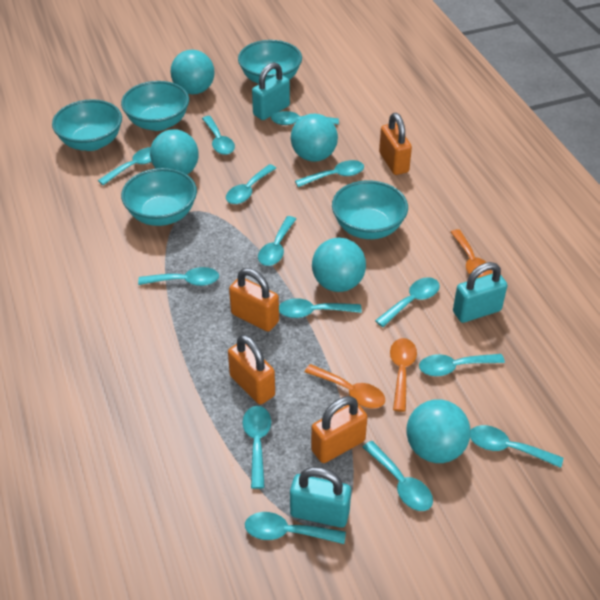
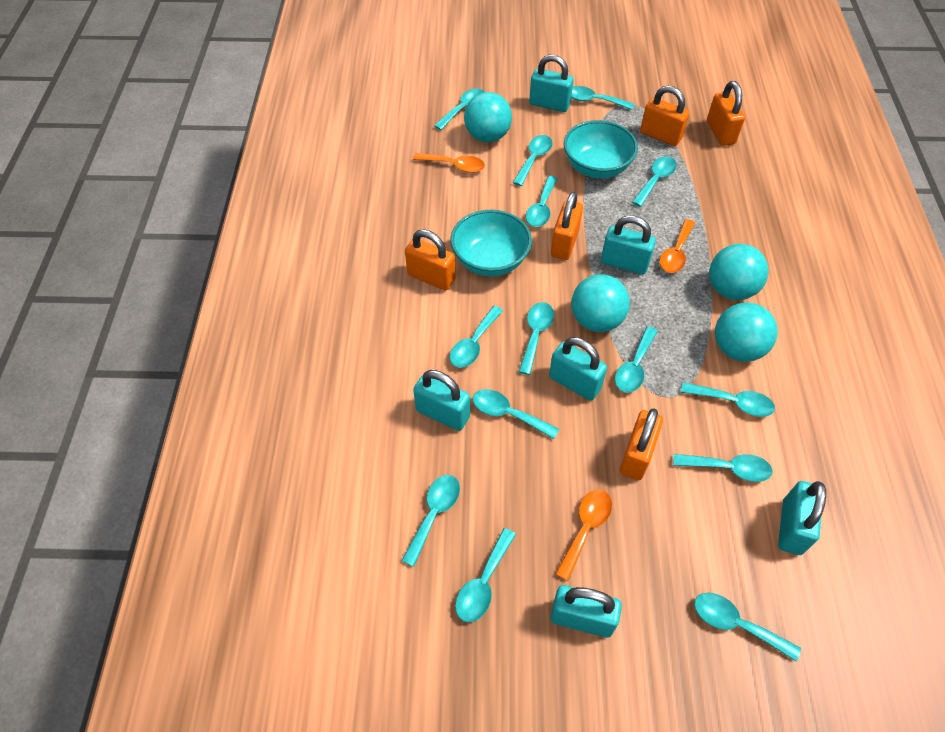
orange padlock: [228,334,275,405] [229,268,279,331] [311,396,368,463] [379,113,412,175] = 4 -> [405,229,455,291] [551,192,583,260] [620,408,663,480] [640,86,689,146] [707,81,745,146] = 5
turquoise ball: [150,129,199,174] [171,50,215,94] [291,114,338,162] [312,238,366,292] [407,399,471,463] = 5 -> [464,92,512,142] [571,274,630,332] [709,244,769,300] [715,303,778,362] = 4
turquoise bowl: [52,99,122,151] [121,81,189,131] [121,168,197,226] [238,40,302,84] [332,180,408,239] = 5 -> [450,210,532,277] [564,120,638,179] = 2
turquoise padlock: [252,62,290,120] [290,467,351,528] [453,262,507,323] = 3 -> [413,370,470,431] [529,55,573,112] [549,337,607,401] [551,585,622,638] [601,215,656,274] [778,481,826,555] = 6

